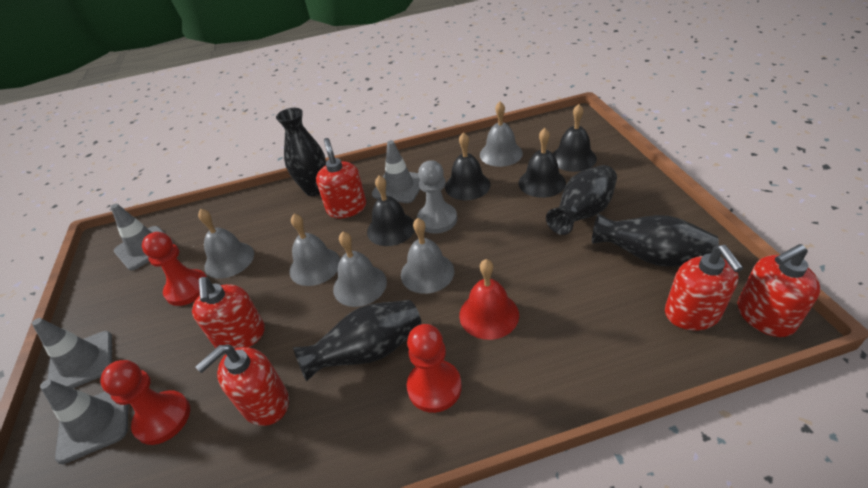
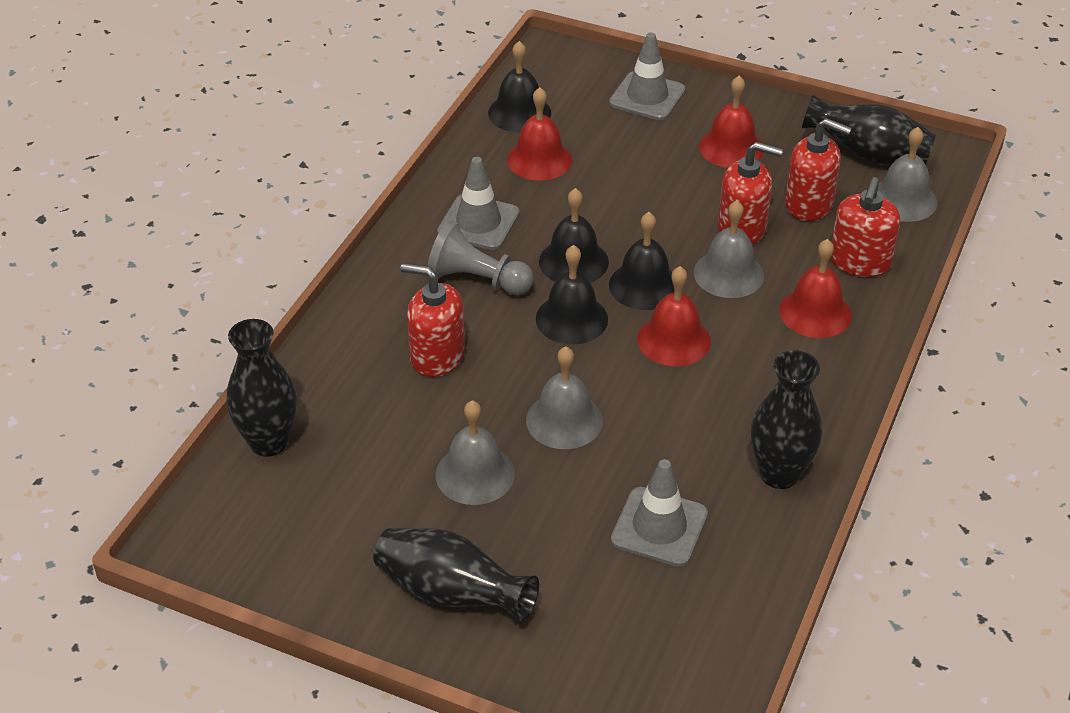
grey bell: [198,209,254,279] [290,214,340,286] [333,232,387,307] [401,218,454,294] [480,102,523,167] = 5 -> [435,400,515,505] [526,346,603,449] [694,200,764,298] [878,127,937,222] = 4
grey traffic cone: [32,318,112,388] [40,380,128,464] [111,204,174,270] [372,140,420,203] = 4 -> [437,157,520,250] [609,32,686,120] [611,459,708,567] = 3
red bell: [459,259,519,340] = 1 -> [507,87,572,180] [637,266,711,366] [699,76,764,168] [779,239,852,338] = 4
red pawn: [100,360,190,445] [142,232,208,306] [407,324,462,413] = 3 -> none = 0
red soap dispenser: [192,277,265,349] [195,345,289,426] [316,138,366,218] [665,245,743,331] [738,244,820,337] = 5 -> [400,263,465,377] [718,142,783,245] [785,118,852,221] [831,177,900,277] = 4

